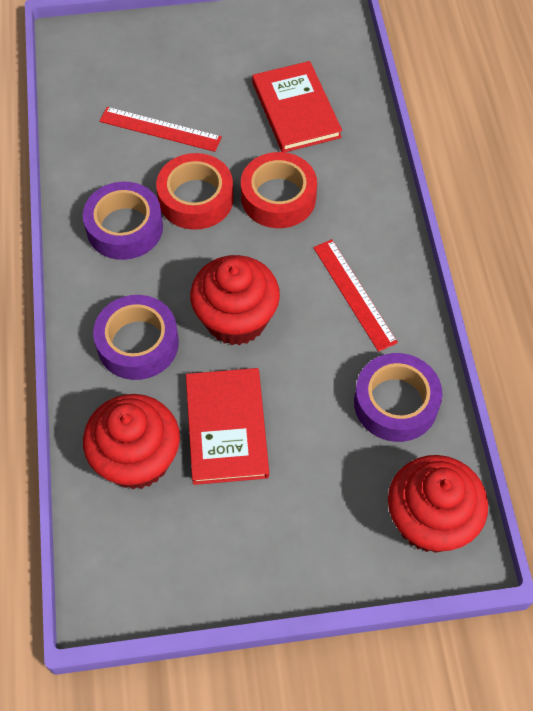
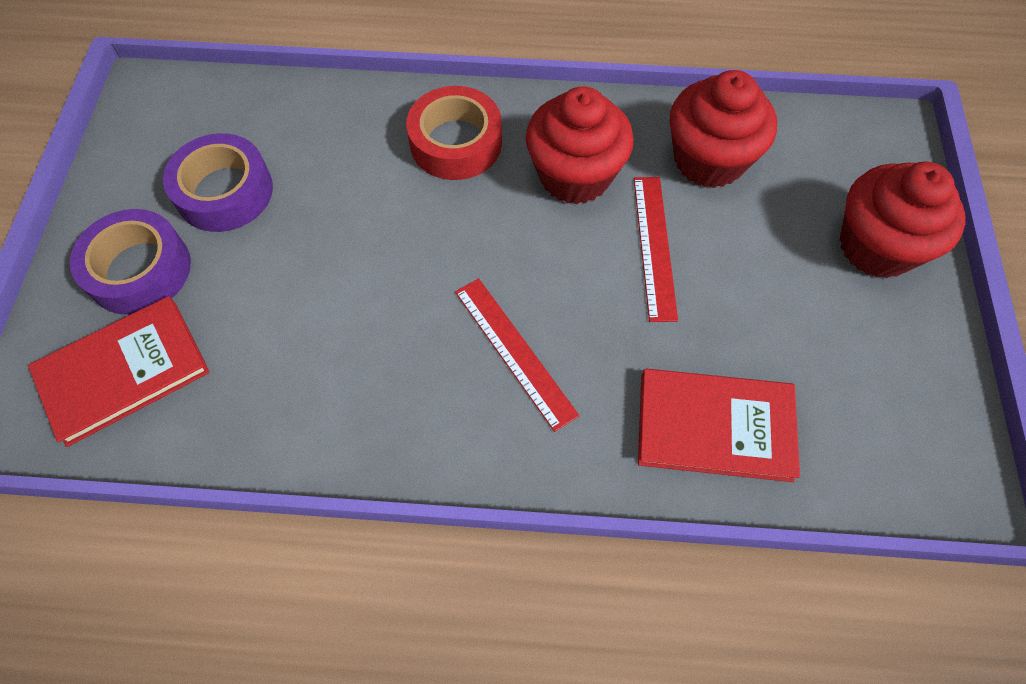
purple tape: [83,182,163,260] [93,295,179,380] [354,353,442,442] = 3 -> [70,209,191,315] [163,133,273,232] = 2
red tape: [156,153,234,230] [241,152,317,228] = 2 -> [406,86,502,180] = 1

